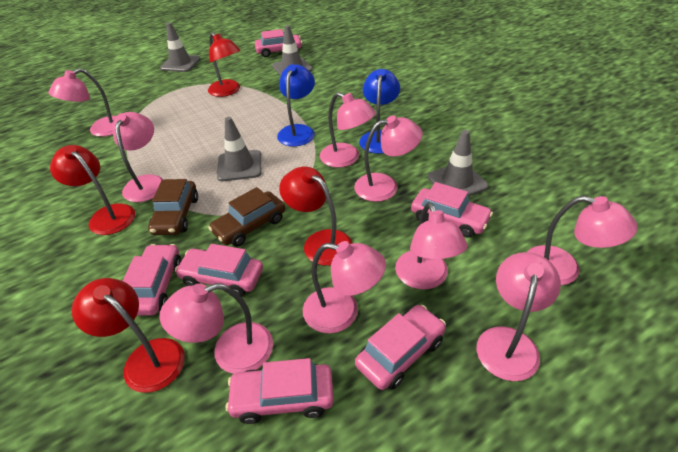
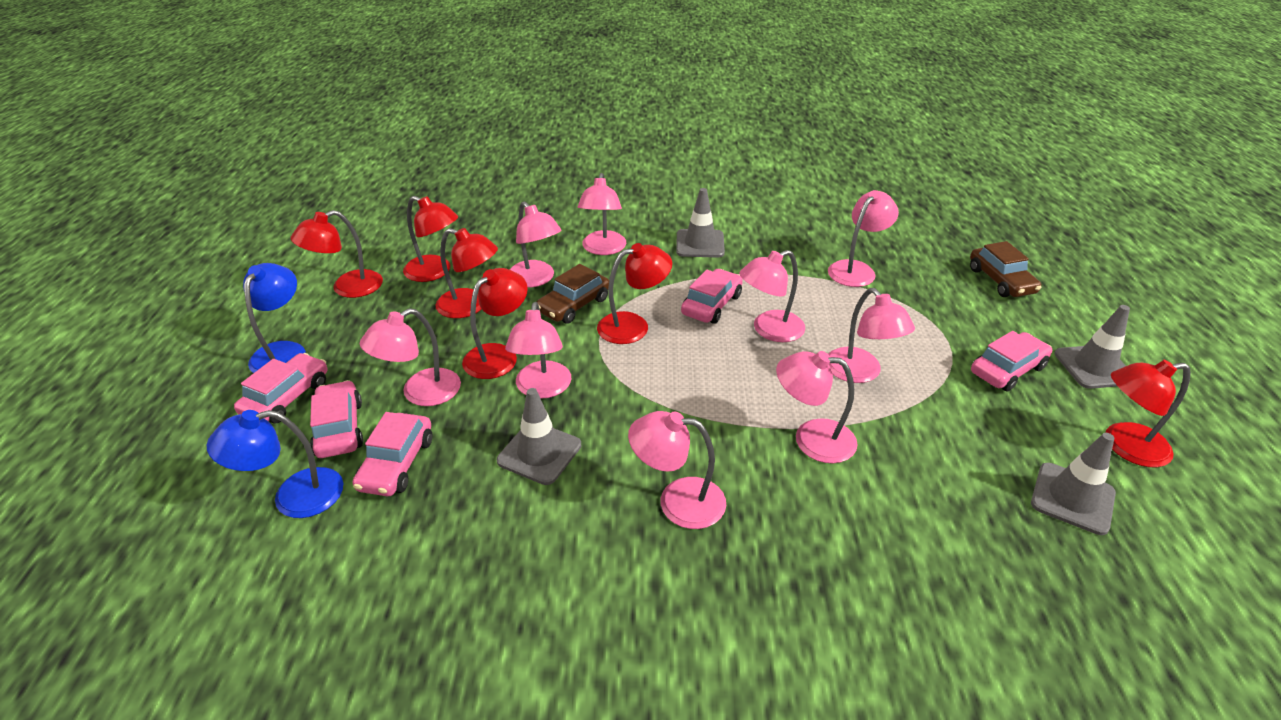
pink car: [123,244,181,316] [175,244,263,297] [226,358,334,424] [255,29,302,57] [355,305,446,390] [411,182,493,237] = 6 -> [234,353,327,424] [310,380,363,458] [353,412,432,496] [681,269,743,324] [971,331,1052,392] = 5
red lamp: [50,145,135,235] [71,278,185,393] [208,32,241,97] [279,166,352,266] = 4 -> [291,210,383,298] [403,196,458,282] [436,228,498,318] [462,268,528,379] [597,243,672,344] [1106,360,1191,467] = 6

